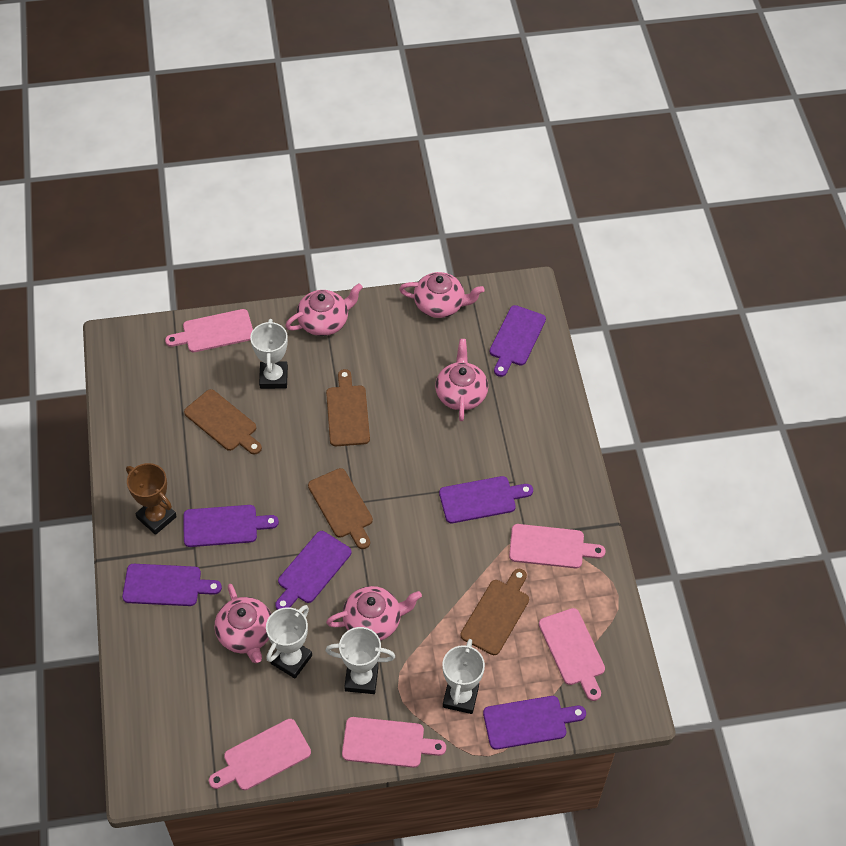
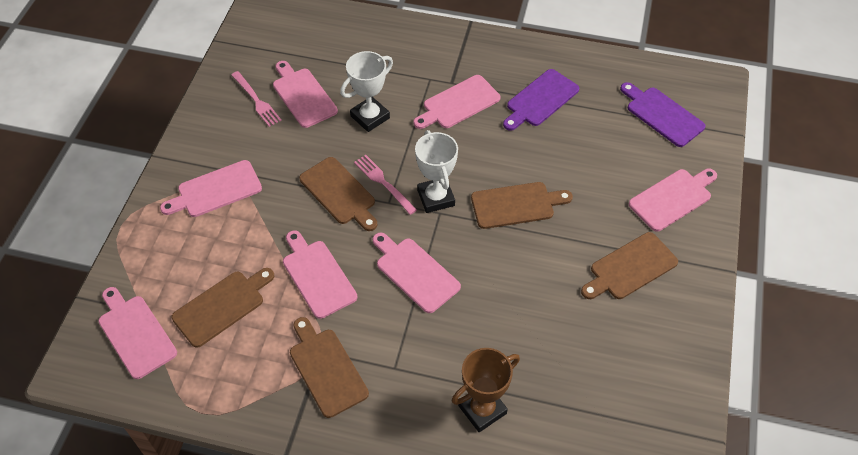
brown cutting board: [184,389,262,455] [308,468,373,549] [326,369,370,446] [460,569,529,655] = 4 -> [172,268,274,348] [290,317,369,418] [299,157,378,231] [471,182,573,229] [581,232,678,299] = 5
pink cutting board: [165,309,253,352] [209,719,311,790] [342,717,446,768] [509,524,606,568] [539,608,605,701] = 5 -> [98,287,177,379] [160,160,262,217] [273,61,338,128] [283,230,357,319] [373,233,461,313] [414,75,500,129] [629,169,717,232] = 7
pink fork: none = 0 -> [232,71,282,127] [354,155,417,215] = 2
pink teapot: [215,584,271,663] [285,283,363,336] [326,586,422,641] [399,272,484,318] [435,339,488,421] = 5 -> none = 0
purple cutting board: [122,564,222,606] [183,505,279,547] [275,531,351,610] [439,476,533,523] [483,696,586,750] [490,305,546,377] = 6 -> [503,69,579,131] [620,82,706,147] = 2
white trophy: [250,319,288,389] [266,605,312,678] [326,627,395,694] [442,639,485,714] = 4 -> [340,51,393,132] [415,130,458,213] = 2

